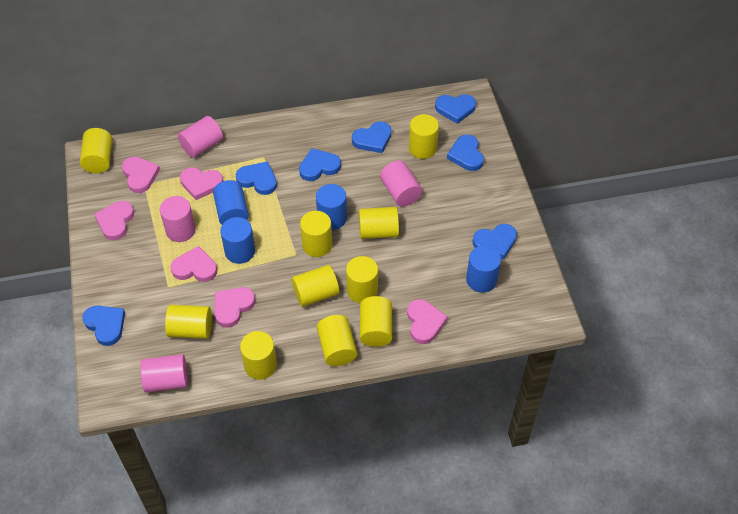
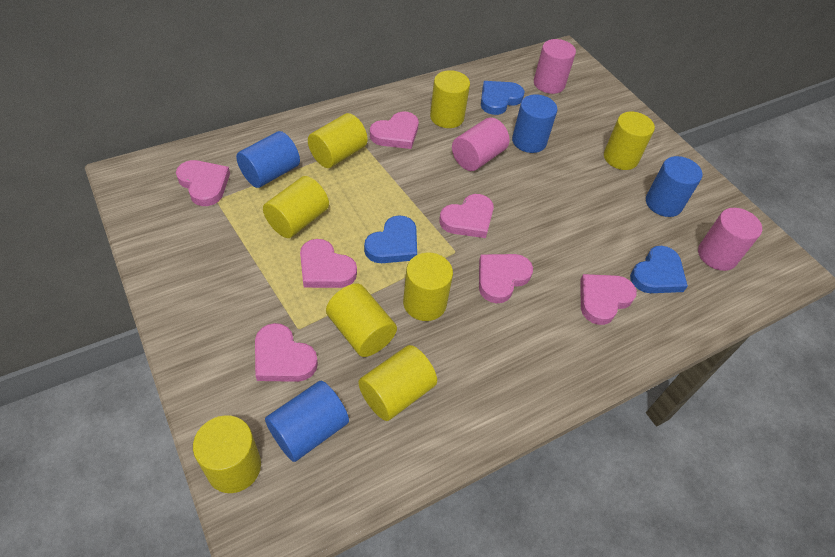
blue heart: [82,306,125,346] [236,161,277,195] [299,148,341,181] [352,121,392,153] [435,94,476,124] [447,135,484,171] [472,224,517,260] = 7 -> [364,215,417,263] [481,81,525,115] [630,246,688,293] = 3
pink cylinder: [140,354,188,393] [160,196,196,242] [178,116,223,158] [380,160,422,207] = 4 -> [452,118,509,171] [534,39,576,94] [698,208,762,271] = 3
pink heart: [94,201,134,240] [122,156,160,193] [171,246,217,282] [180,167,223,200] [215,287,255,328] [407,299,448,344] = 6 -> [176,160,230,206] [255,323,318,382] [300,239,357,288] [370,111,419,149] [439,194,494,238] [479,254,533,303] [580,274,637,325] = 7
yellow cylinder: [80,128,112,173] [165,305,212,339] [240,331,277,380] [292,265,339,307] [300,211,332,257] [317,315,357,366] [346,256,378,303] [359,207,399,239] [360,296,392,347] [409,114,439,159] = 10 -> [193,415,261,493] [263,176,329,238] [308,113,368,168] [326,284,397,357] [358,345,437,421] [403,252,453,321] [430,70,470,128] [604,112,655,170] = 8

